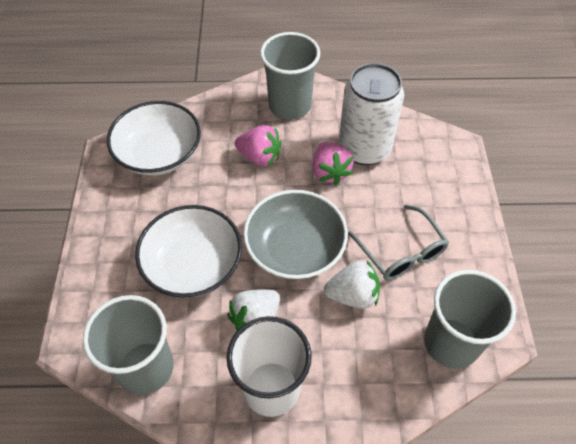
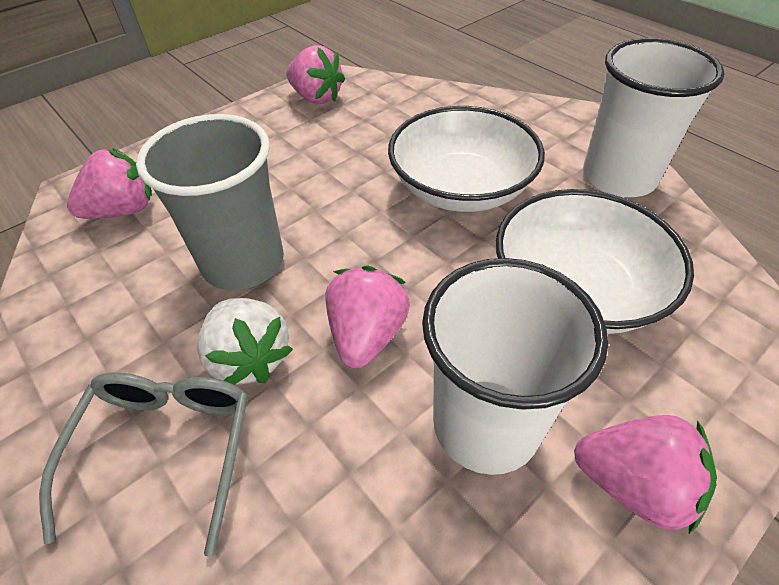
grey bowl: [243,190,348,280] = 1 -> none = 0
grey cup: [83,295,174,395] [260,32,320,120] [424,270,516,369] = 3 -> [136,114,284,290] = 1
pink strawberry: [235,125,281,166] [313,142,353,185] = 2 -> [67,148,152,219] [286,45,345,104] [326,266,410,368] [574,415,717,534] = 4
white can: [339,63,404,165] = 1 -> none = 0
white cup: [226,316,312,417] = 1 -> [422,258,608,475] [583,38,725,197] = 2
white strawberry: [227,289,280,331] [324,260,380,309] = 2 -> [197,298,293,385] = 1

